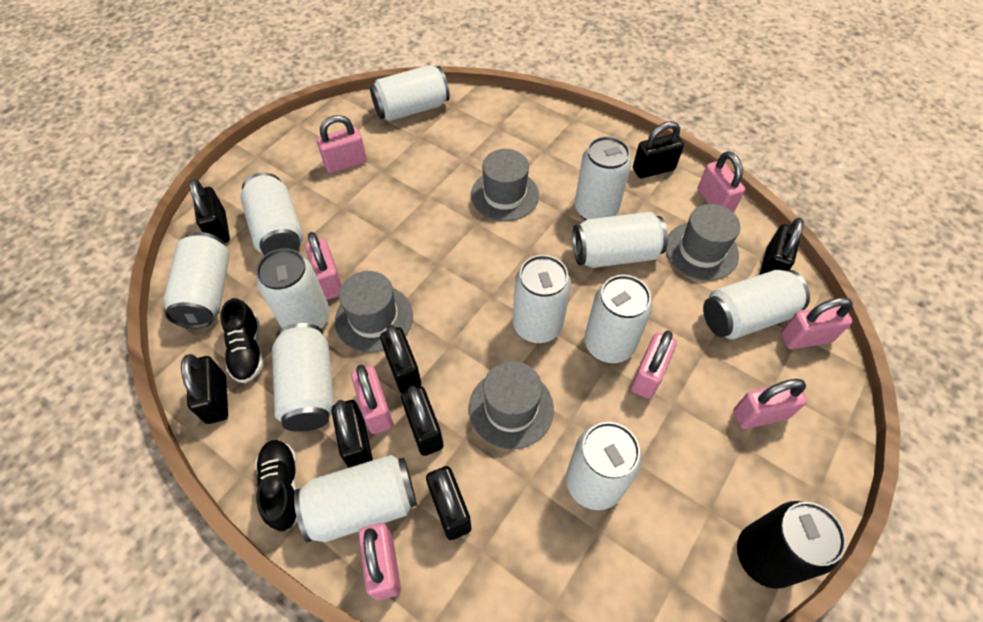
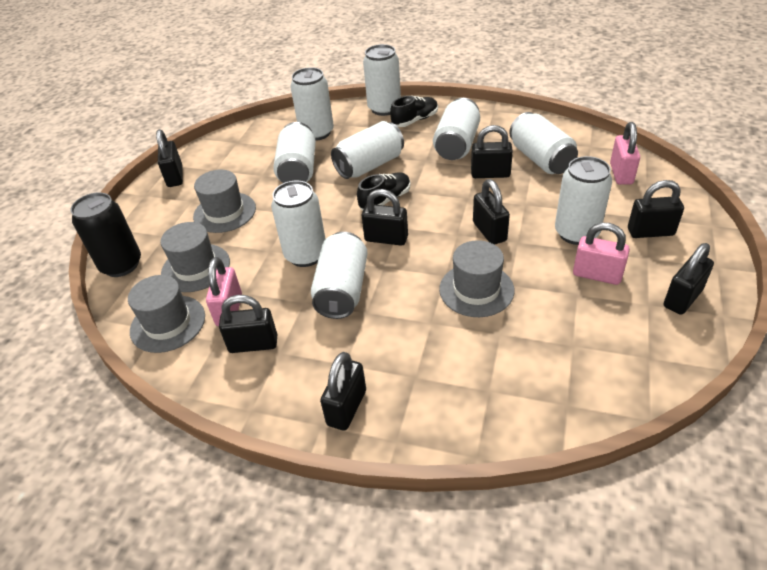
pink padlock: [305,232,342,300] [317,115,367,173] [351,365,393,434] [359,523,401,600] [631,330,677,399] [697,151,745,213] [733,379,807,429] [781,297,853,350] = 8 -> [206,257,242,326] [573,223,630,285] [610,122,640,185] = 3
white can: [163,232,230,329] [240,172,303,255] [256,248,330,329] [272,323,334,432] [294,455,417,542] [370,65,450,121] [513,255,571,343] [566,422,642,510] [572,212,668,268] [575,136,631,220] [584,275,652,363] [703,270,810,340] = 12 -> [271,181,326,267] [273,122,316,183] [290,67,334,141] [311,232,368,319] [331,121,404,179] [363,44,401,116] [433,98,480,160] [509,112,578,174] [555,156,612,245] = 9

